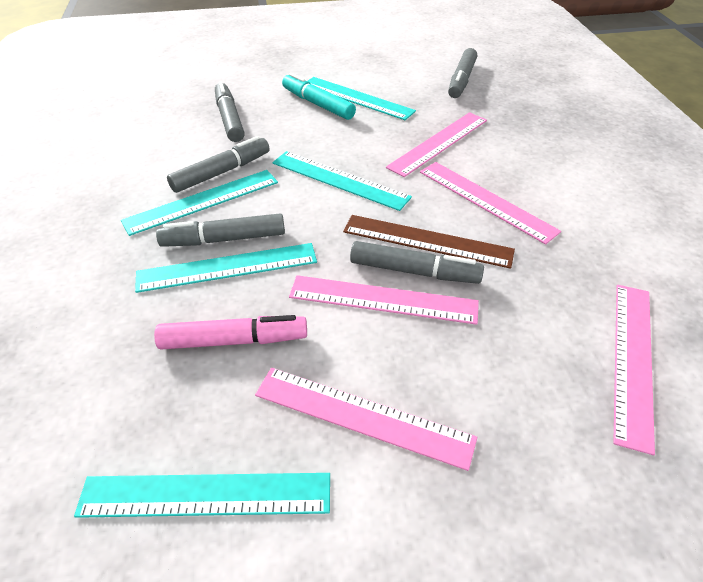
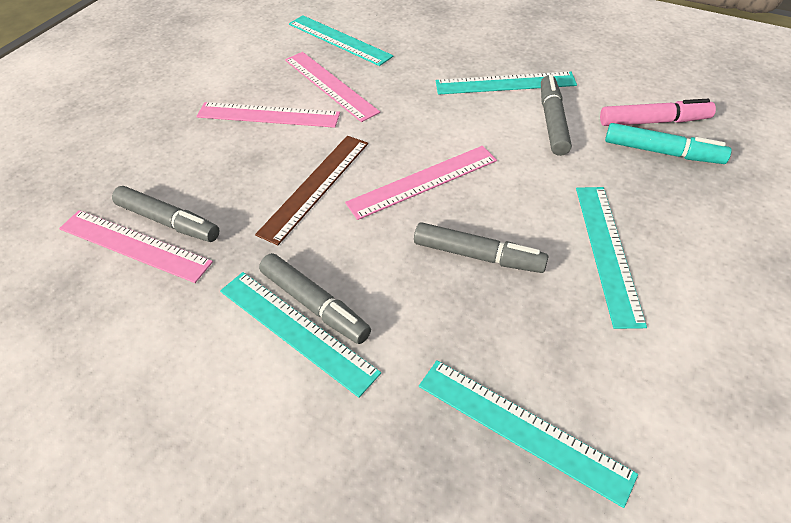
grey marker: [156,213,285,247] [167,136,270,193] [215,81,245,142] [350,241,484,284] [448,48,477,98] = 5 -> [112,186,220,242] [259,253,371,344] [414,222,548,273] [541,75,572,156] = 4
pink ruler: [255,368,477,471] [289,275,479,325] [386,112,487,177] [420,162,561,245] [613,285,655,455] = 5 -> [59,210,213,283] [196,102,340,128] [285,52,380,122] [345,146,497,220] = 4

